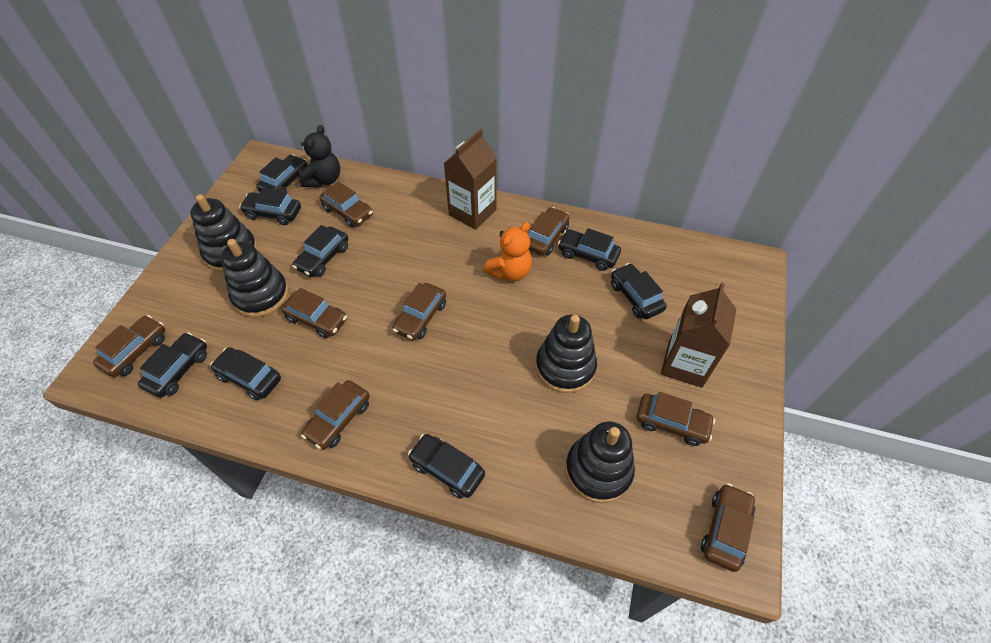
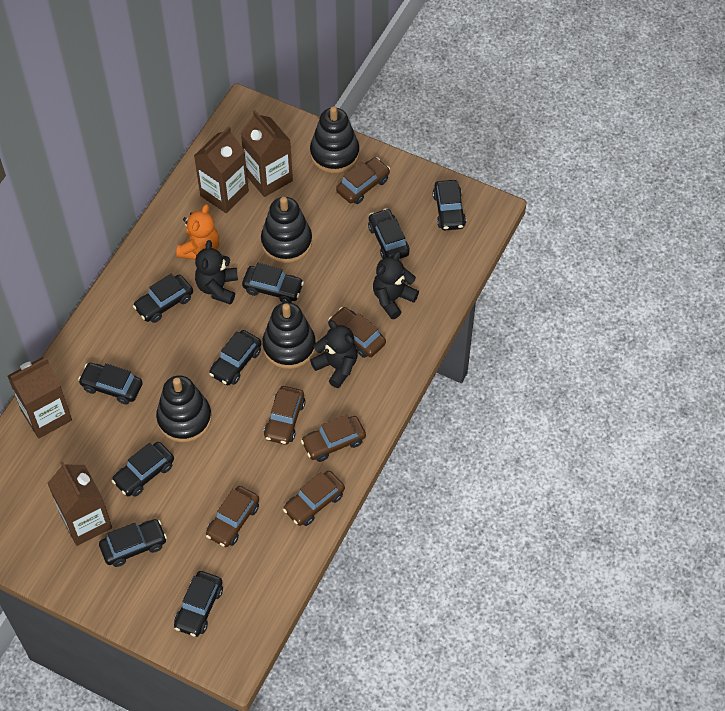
black car: [138,332,207,398] [210,347,281,400] [239,188,301,225] [256,154,307,192] [293,225,348,277] [408,434,485,499] [558,228,621,271] [611,263,666,319] = 8 -> [78,363,143,404] [99,519,167,567] [112,442,174,497] [133,274,193,323] [174,571,223,637] [209,330,262,385] [242,263,304,303] [368,208,410,259] [433,180,466,230] = 9
black teddy bear: [300,125,340,188] = 1 -> [195,240,238,305] [310,320,358,388] [373,252,419,319] = 3
brown car: [93,315,165,377] [281,288,347,338] [301,380,370,450] [319,181,373,228] [393,283,446,341] [528,207,570,256] [636,392,715,446] [701,483,755,572] = 8 -> [206,486,259,547] [264,386,305,445] [283,471,345,526] [301,414,366,462] [328,307,386,358] [336,157,390,204] = 6
brown carton: [444,129,497,230] [661,283,736,388] = 2 -> [7,357,72,438] [48,461,112,546] [194,126,249,213] [241,110,293,197] = 4

